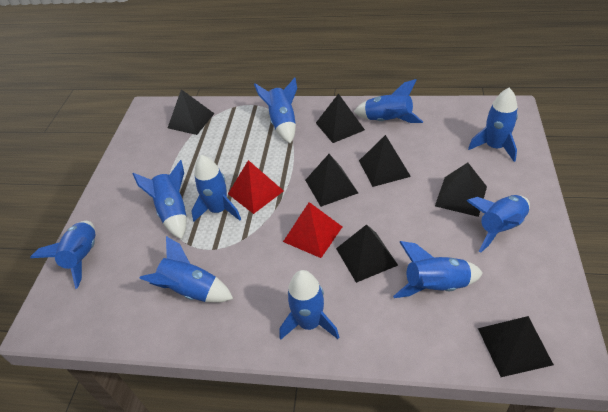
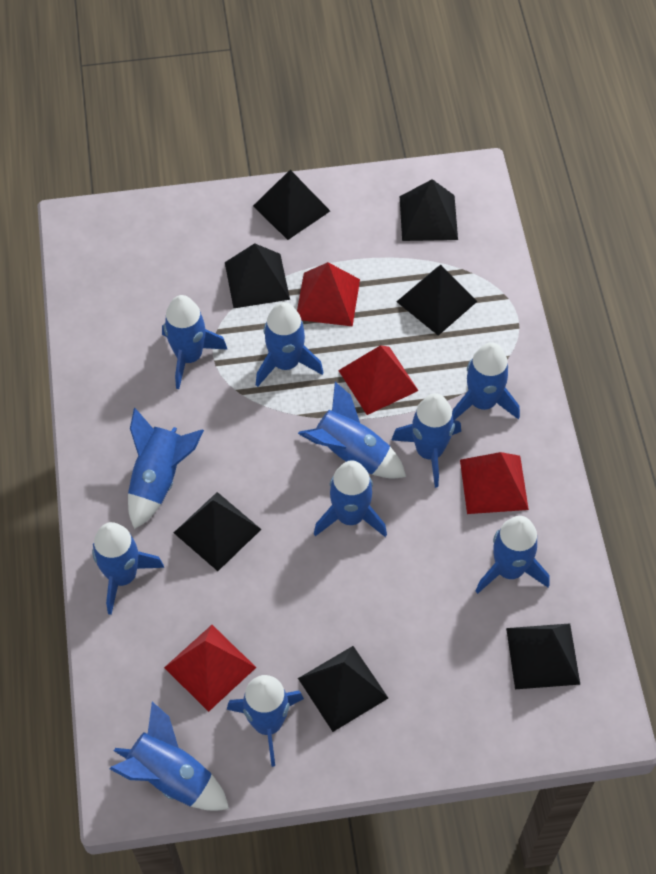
blue rocket: [30,221,95,289] [133,160,187,239] [139,236,233,303] [191,155,241,221] [254,78,297,144] [279,270,339,340] [354,79,423,123] [393,241,483,298] [467,195,530,253] [468,88,518,162] = 10 -> [92,522,164,615] [110,702,229,811] [128,408,204,529] [162,295,228,389] [227,675,304,767] [256,302,324,387] [298,382,406,478] [314,460,387,537] [392,393,461,488] [452,342,520,420] [476,516,550,594] = 11
red pyramid: [228,160,284,214] [283,202,342,258] = 2 -> [164,625,257,712] [297,262,360,327] [338,345,419,415] [460,452,529,514] = 4

